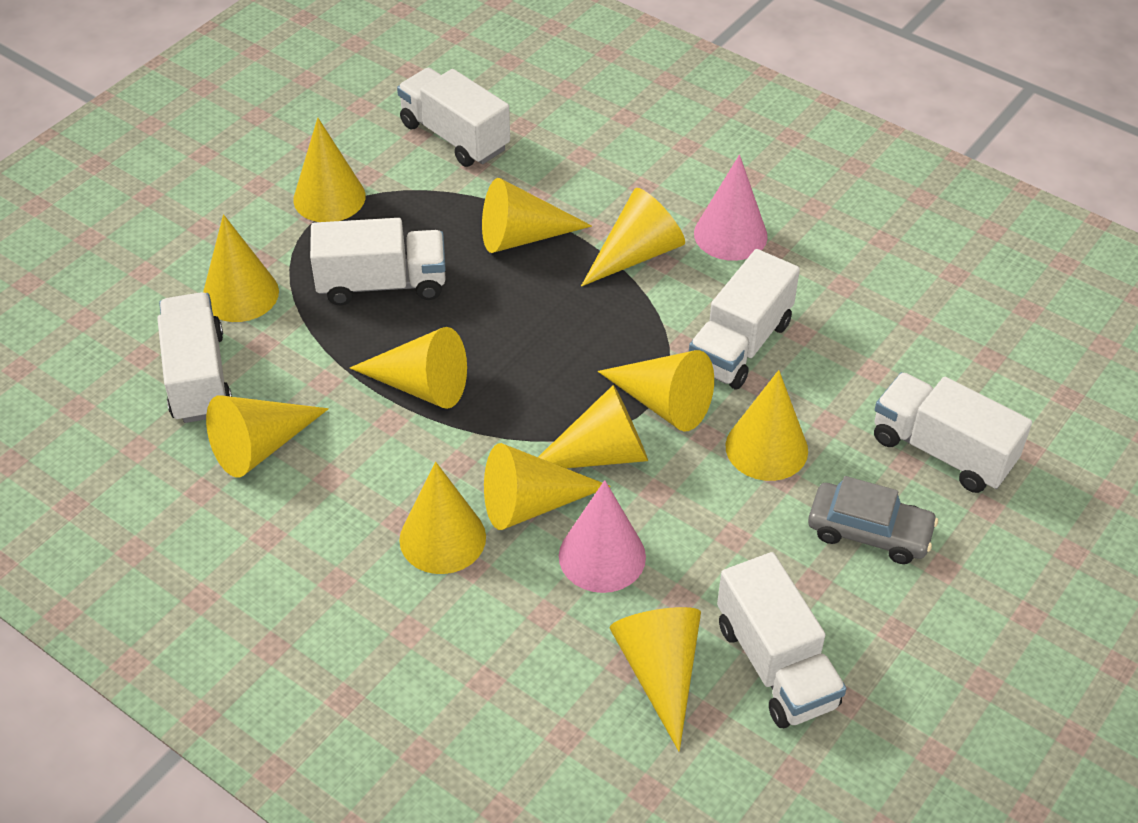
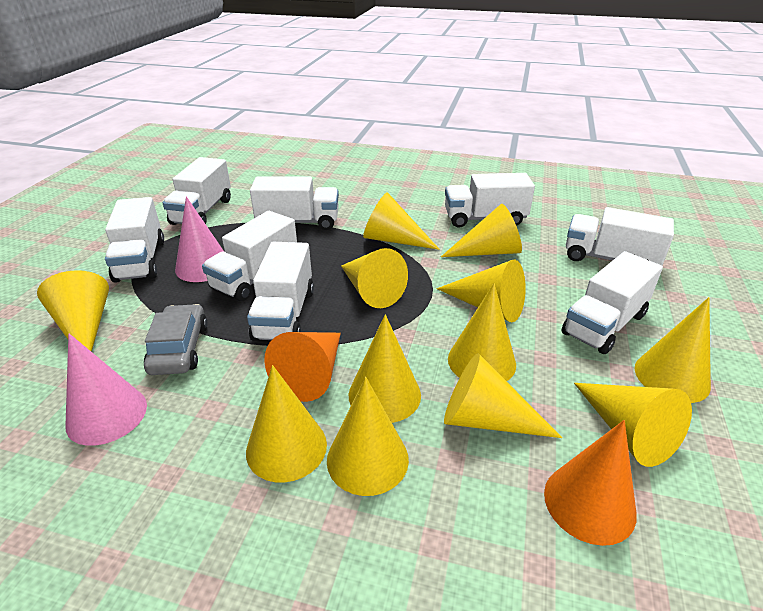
orange cone: none = 0 -> [264,332,341,402] [544,420,637,546] = 2
white truck: [157,292,232,423] [310,218,446,305] [397,68,510,167] [689,249,800,389] [717,552,847,728] [874,372,1032,493] = 6 -> [105,197,164,283] [162,157,231,225] [202,211,297,301] [247,242,314,341] [250,177,339,230] [445,173,535,228] [561,251,663,354] [566,207,674,266] = 8

